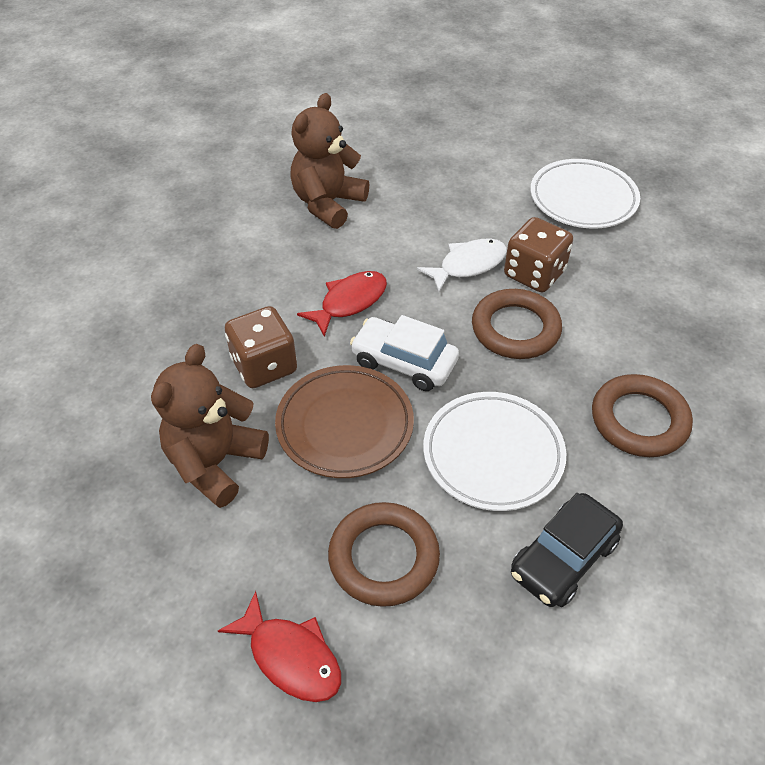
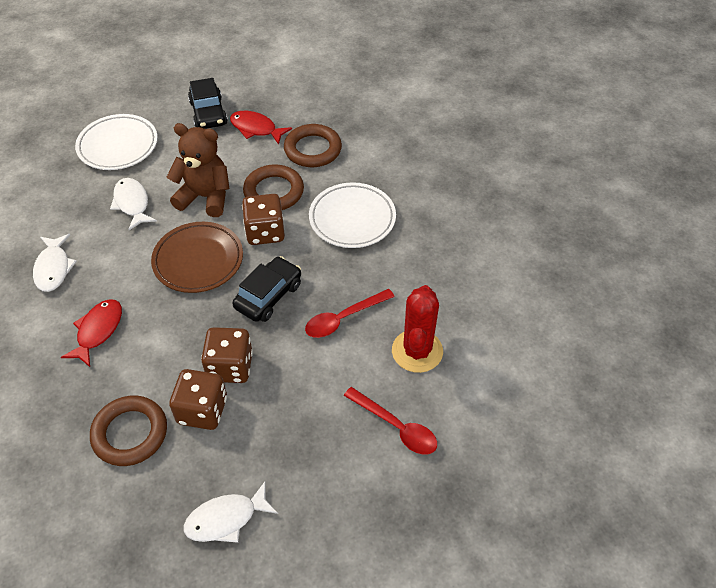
black car: [511,493,623,607] = 1 -> [188,78,228,129] [232,256,301,322] = 2
brown dice: [225,306,297,388] [504,217,573,292] = 2 -> [169,369,227,430] [201,327,253,383] [242,194,285,245] = 3
brown teddy bear: [151,344,269,508] [290,93,369,229] = 2 -> [167,123,230,217] = 1
red cactus: none = 0 -> [392,285,443,373] = 1
red spoon: none = 0 -> [305,289,395,338] [344,387,437,455] = 2
white car: [350,315,459,391] = 1 -> none = 0
white fish: [417,238,507,292] = 1 -> [33,234,77,292] [110,178,157,230] [184,481,278,543] = 3

